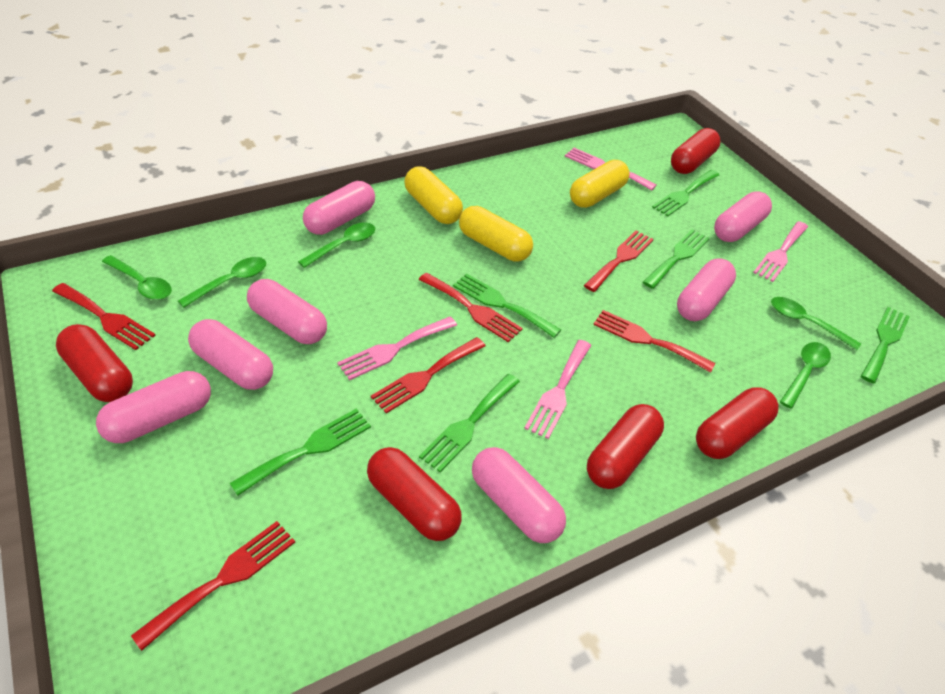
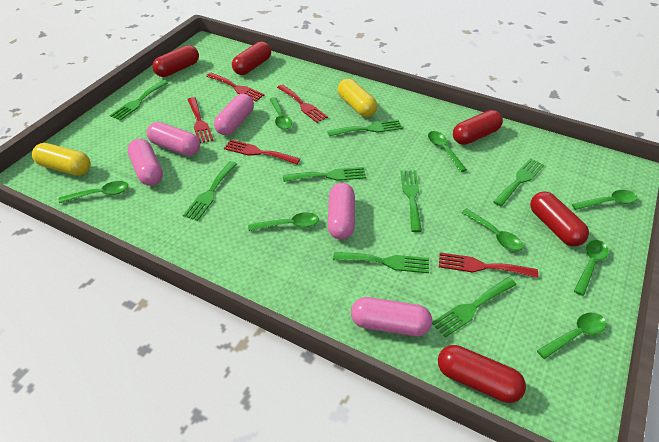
green fork: [230,409,371,496] [419,374,520,472] [453,273,561,338] [643,229,710,289] [652,170,719,216] [861,307,910,383] = 6 -> [110,80,168,120] [183,161,237,221] [283,167,366,182] [327,120,403,136] [333,252,429,273] [400,170,422,232] [432,277,516,337] [493,158,544,207] = 8
green spoon: [102,255,172,300] [178,257,266,308] [298,222,375,268] [771,297,861,350] [780,342,831,409] = 5 -> [59,181,128,203] [248,212,319,231] [270,97,292,130] [428,131,467,172] [461,208,523,251] [537,313,606,359] [572,190,638,210] [574,240,609,296] = 8
pink capsule: [96,371,211,443] [188,319,273,390] [247,279,327,344] [303,181,375,235] [472,447,566,543] [677,259,736,321] [714,191,772,242] = 7 -> [127,139,163,186] [147,122,200,156] [214,94,254,135] [328,183,355,240] [351,297,432,336] = 5
pink fork: [337,316,457,380] [524,340,592,439] [565,148,656,191] [753,221,808,282] = 4 -> none = 0
red fork: [52,283,156,350] [131,521,295,651] [371,337,486,413] [419,273,523,342] [584,230,654,292] [593,310,716,373] = 6 -> [188,97,214,143] [206,73,265,101] [224,139,300,164] [277,84,328,123] [439,252,538,278] = 5
yellow capsule: [404,166,463,224] [459,206,533,262] [570,160,630,208] = 3 -> [32,143,91,176] [338,79,377,117] = 2

